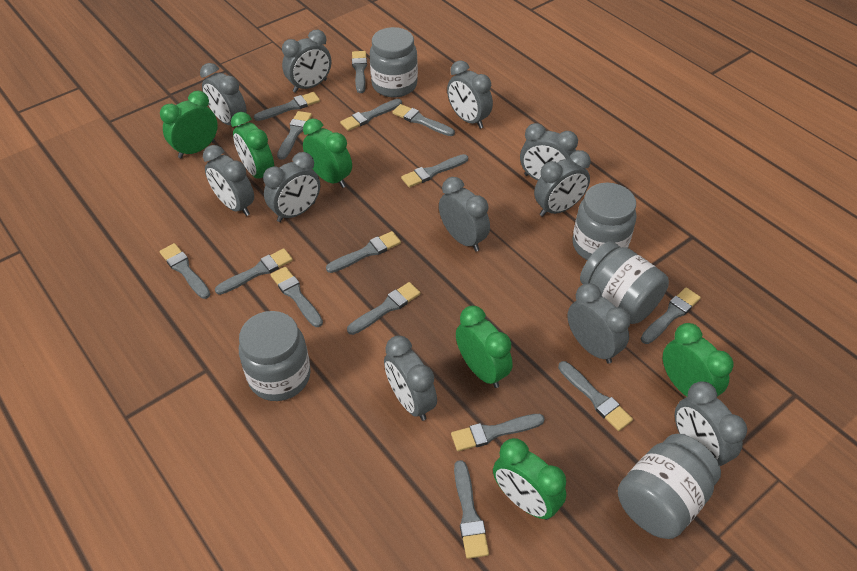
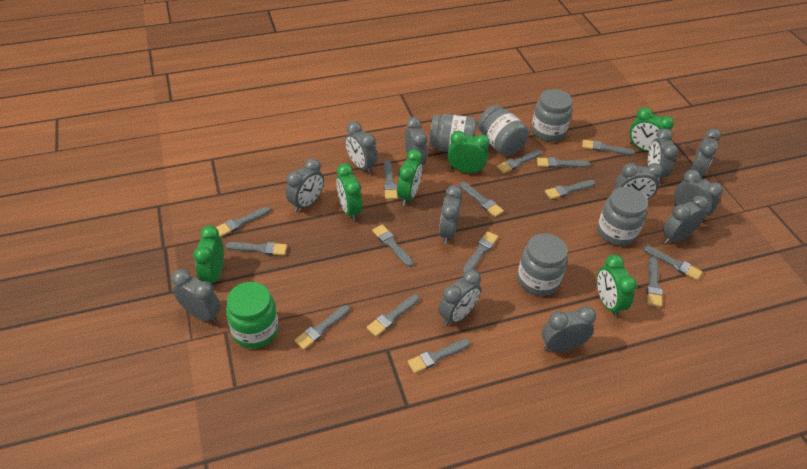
green jar: none = 0 -> [226,282,279,349] = 1
grey clock: [200,63,247,127] [203,145,254,216] [263,152,320,222] [282,30,331,93] [384,336,437,421] [439,177,490,251] [447,60,493,129] [520,123,578,181] [534,150,591,217] [567,283,631,364] [675,381,747,466] = 11 -> [172,269,221,323] [286,158,324,212] [345,121,378,174] [405,117,427,165] [438,269,481,326] [439,185,462,244] [542,306,596,352] [615,163,663,200] [648,129,678,183] [663,195,709,244] [674,170,723,222] [690,129,721,177] = 12

